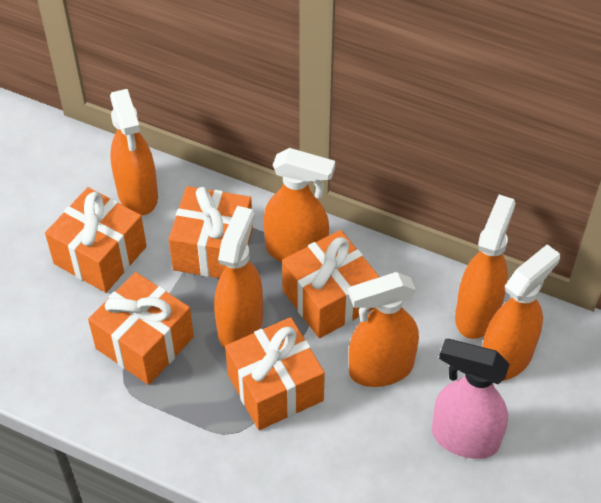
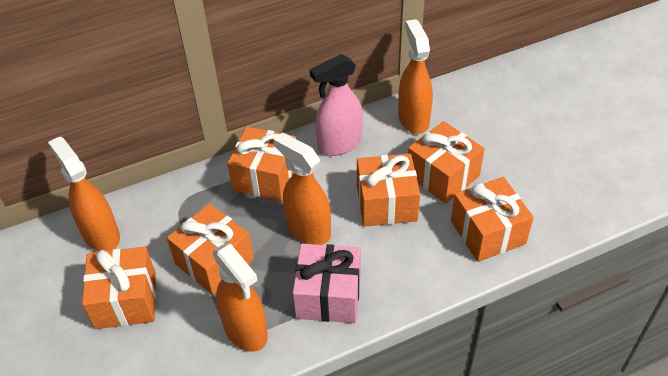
orange gift: [45,187,147,293] [88,272,194,385] [169,186,253,278] [225,317,325,430] [282,230,379,338] = 5 -> [82,247,156,329] [167,204,254,295] [227,127,296,201] [357,153,420,226] [408,121,485,204] [451,177,534,262] = 6
orange spray bottle: [110,89,158,216] [214,206,263,348] [263,148,335,262] [349,272,419,387] [455,195,516,339] [482,244,560,381] = 6 -> [48,136,120,251] [213,243,268,352] [273,132,331,245] [398,19,433,134] = 4
pink gift: none = 0 -> [293,244,361,323] = 1

